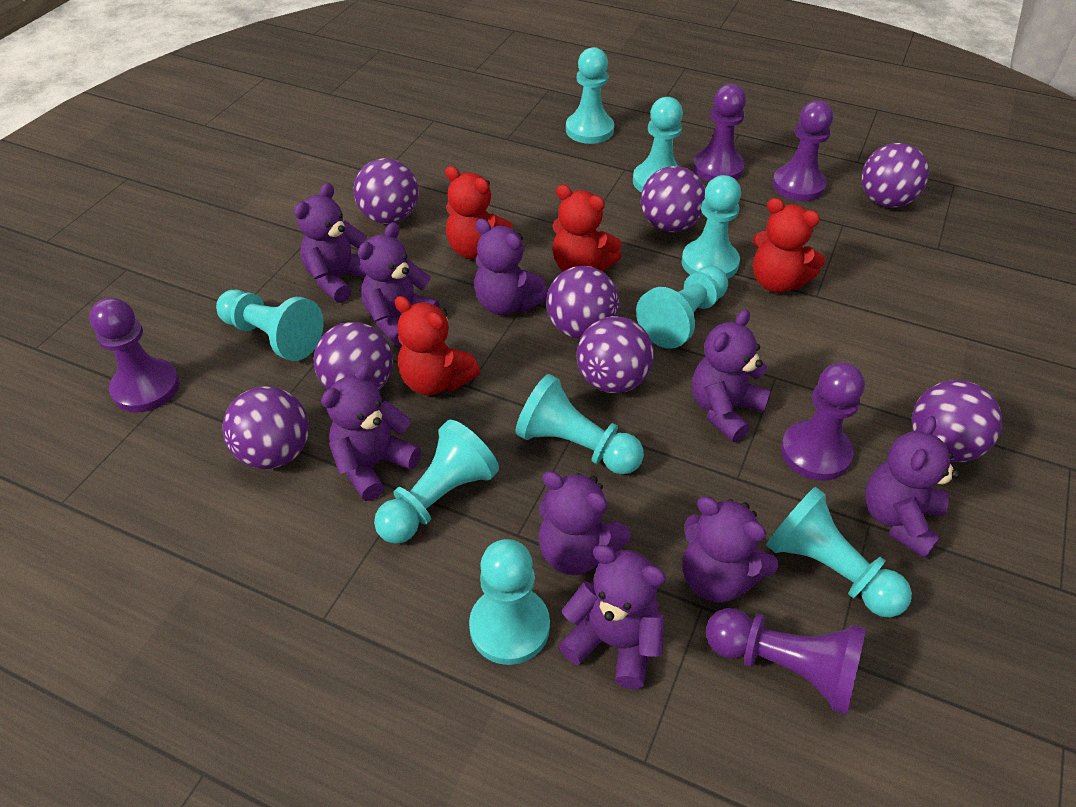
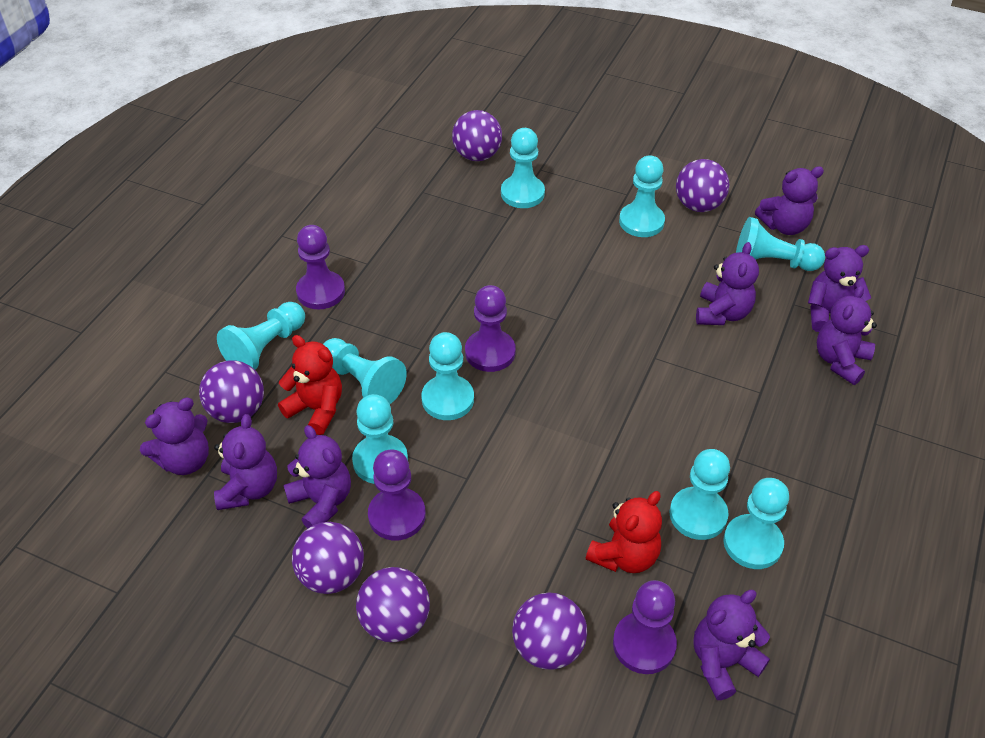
purple ball: [223,386,309,469] [314,322,393,391] [354,158,419,224] [546,266,619,339] [576,316,654,393] [641,166,705,232] [861,143,929,208] [912,380,1002,462] = 8 -> [199,360,264,423] [292,522,364,594] [356,567,430,642] [452,110,502,161] [512,592,587,670] [676,159,729,212] = 6
purple pawn: [89,298,180,412] [693,84,746,182] [706,608,866,715] [773,100,833,201] [781,362,865,481] = 5 -> [296,225,345,309] [368,450,426,541] [465,285,516,372] [613,580,677,674] = 4
purple teddy bear: [294,183,367,303] [321,363,421,501] [358,222,440,346] [474,218,548,315] [539,471,630,575] [559,545,666,689] [683,496,778,603] [692,309,771,442] [865,416,960,558] = 9 -> [140,398,209,475] [214,414,277,510] [283,425,351,529] [693,590,770,700] [696,242,759,325] [755,166,824,235] [808,245,871,332] [817,286,877,385] = 8
red teddy bear: [394,296,481,395] [445,166,513,259] [552,184,621,271] [752,198,825,293] = 4 -> [278,335,342,435] [586,491,662,573] = 2

